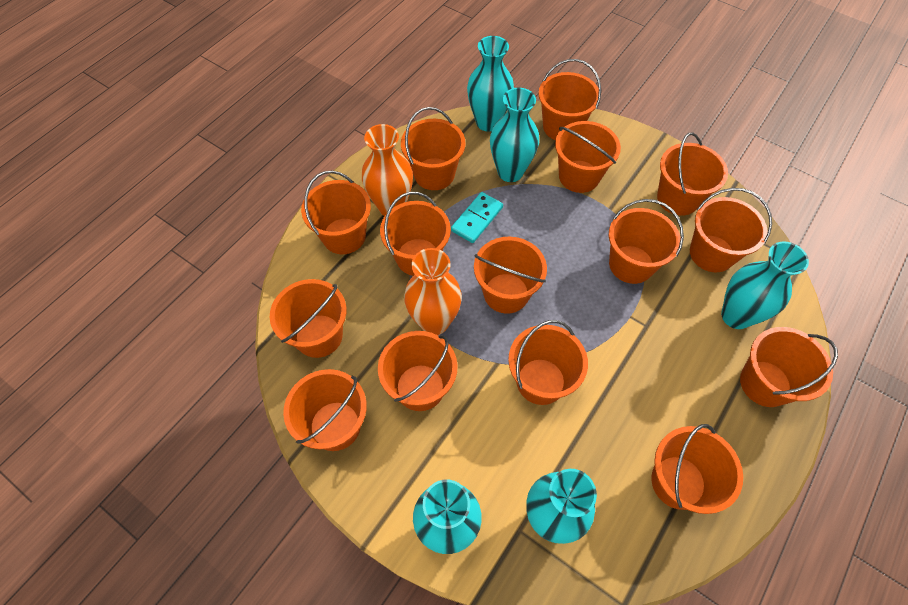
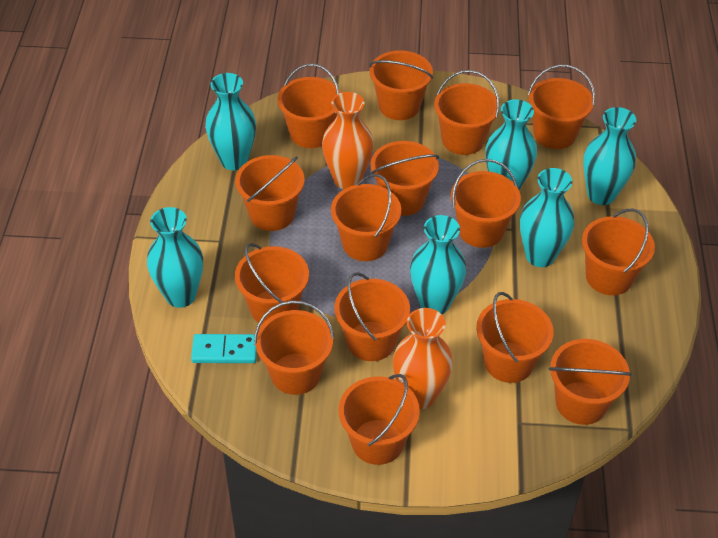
turquoise vase: [413,480,482,554] [467,36,514,132] [490,88,539,182] [526,469,597,544] [721,241,809,329] = 5 -> [147,207,203,308] [205,73,256,170] [410,215,466,314] [485,99,537,191] [520,168,574,267] [583,107,636,205] = 6

